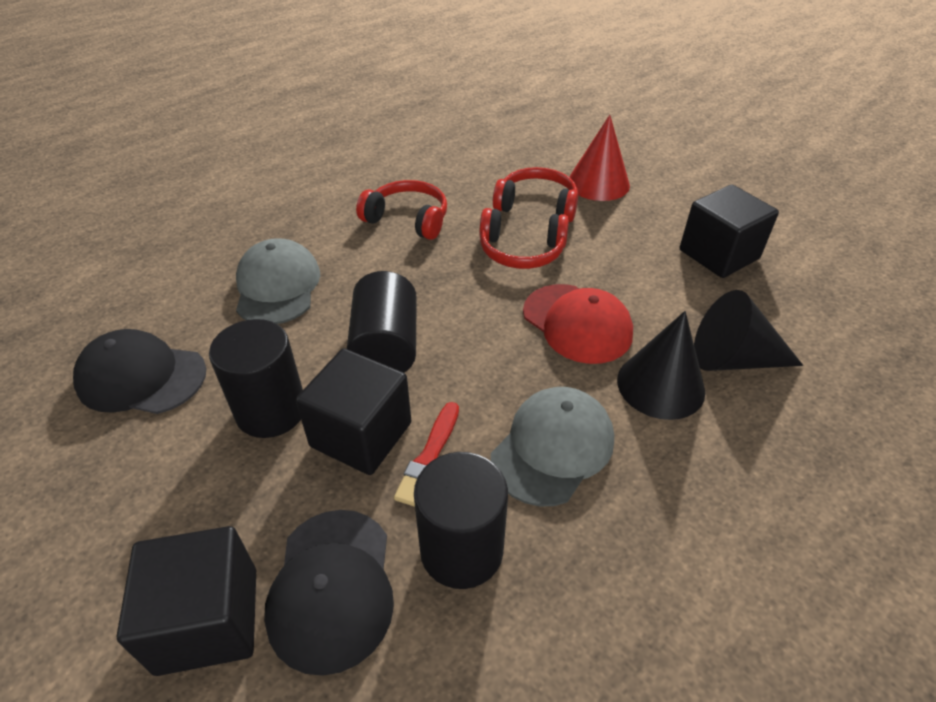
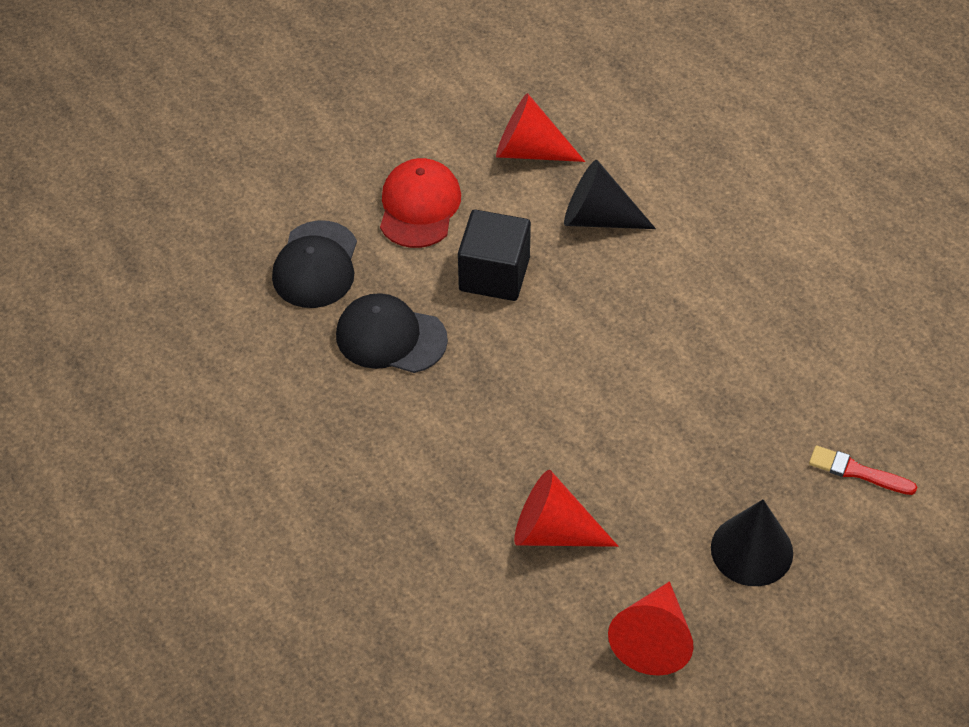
black cube: [117,526,256,676] [296,349,411,475] [680,184,779,278] = 3 -> [458,209,531,301] = 1
black cylinder: [209,319,303,438] [347,271,417,373] [414,452,508,589] = 3 -> none = 0
grey cap: [236,239,321,324] [491,387,614,507] = 2 -> none = 0
red cone: [569,115,630,201] = 1 -> [496,93,585,162] [514,470,618,547] [608,581,694,676] = 3
red headphones: [356,180,447,240] [479,208,569,269] [493,167,578,222] = 3 -> none = 0

